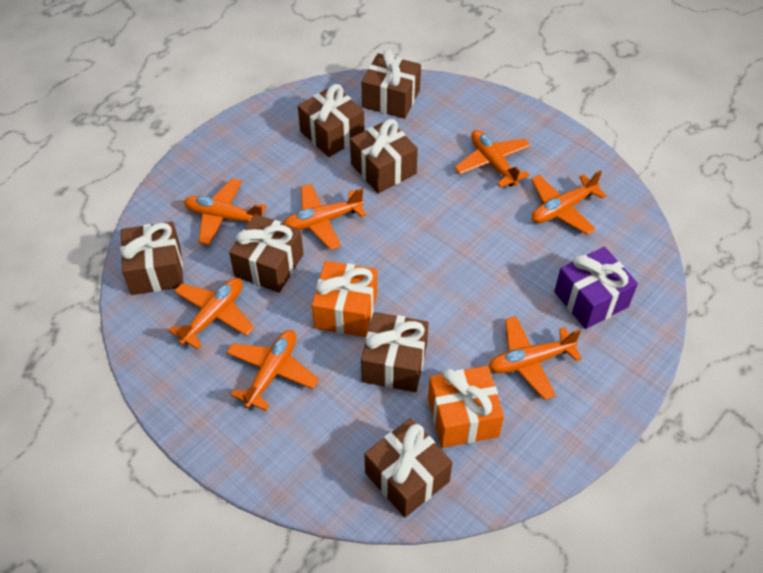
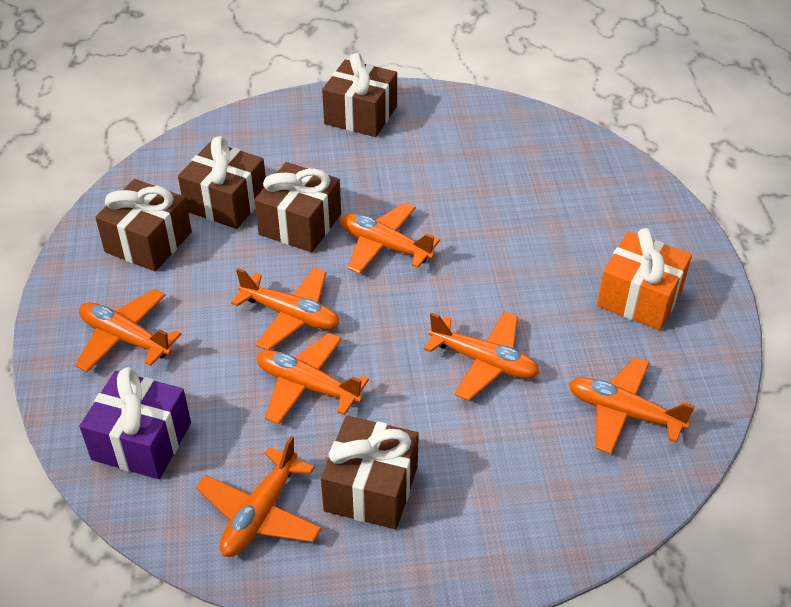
brown gift: [120,222,184,295] [229,214,303,293] [298,84,365,157] [350,119,418,193] [361,49,421,119] [361,312,429,392] [364,418,453,517] = 7 -> [95,179,192,271] [178,136,266,229] [254,162,341,252] [321,416,419,529] [322,53,397,137] = 5
orange gift: [312,261,377,337] [428,366,504,448] = 2 -> [597,228,692,330] = 1

